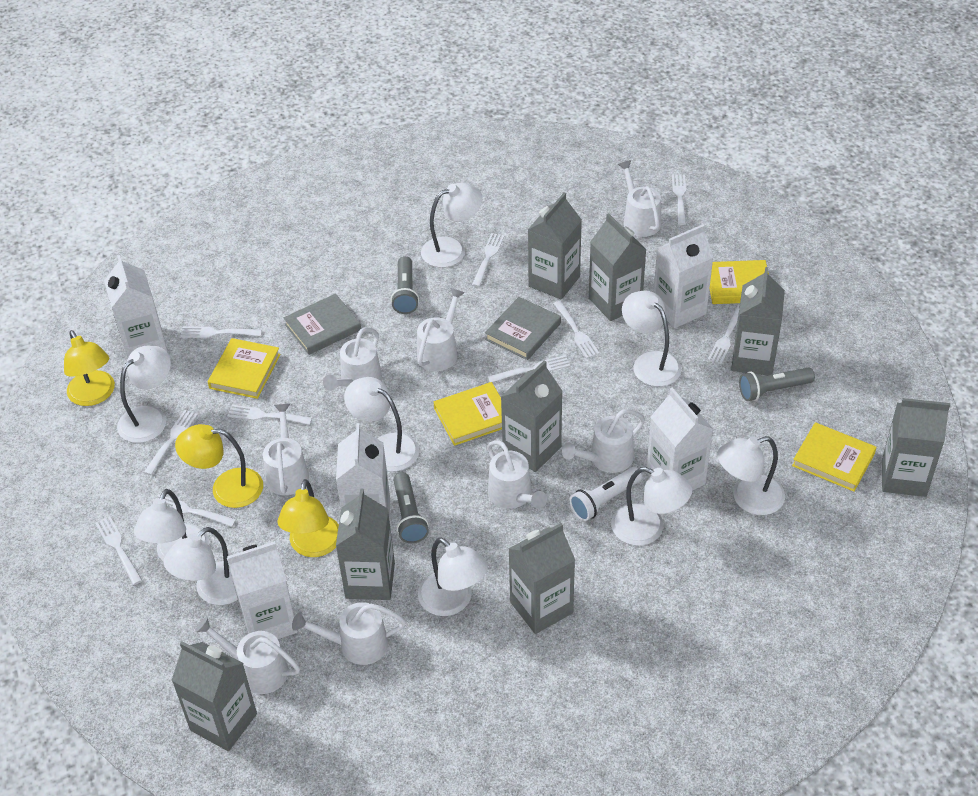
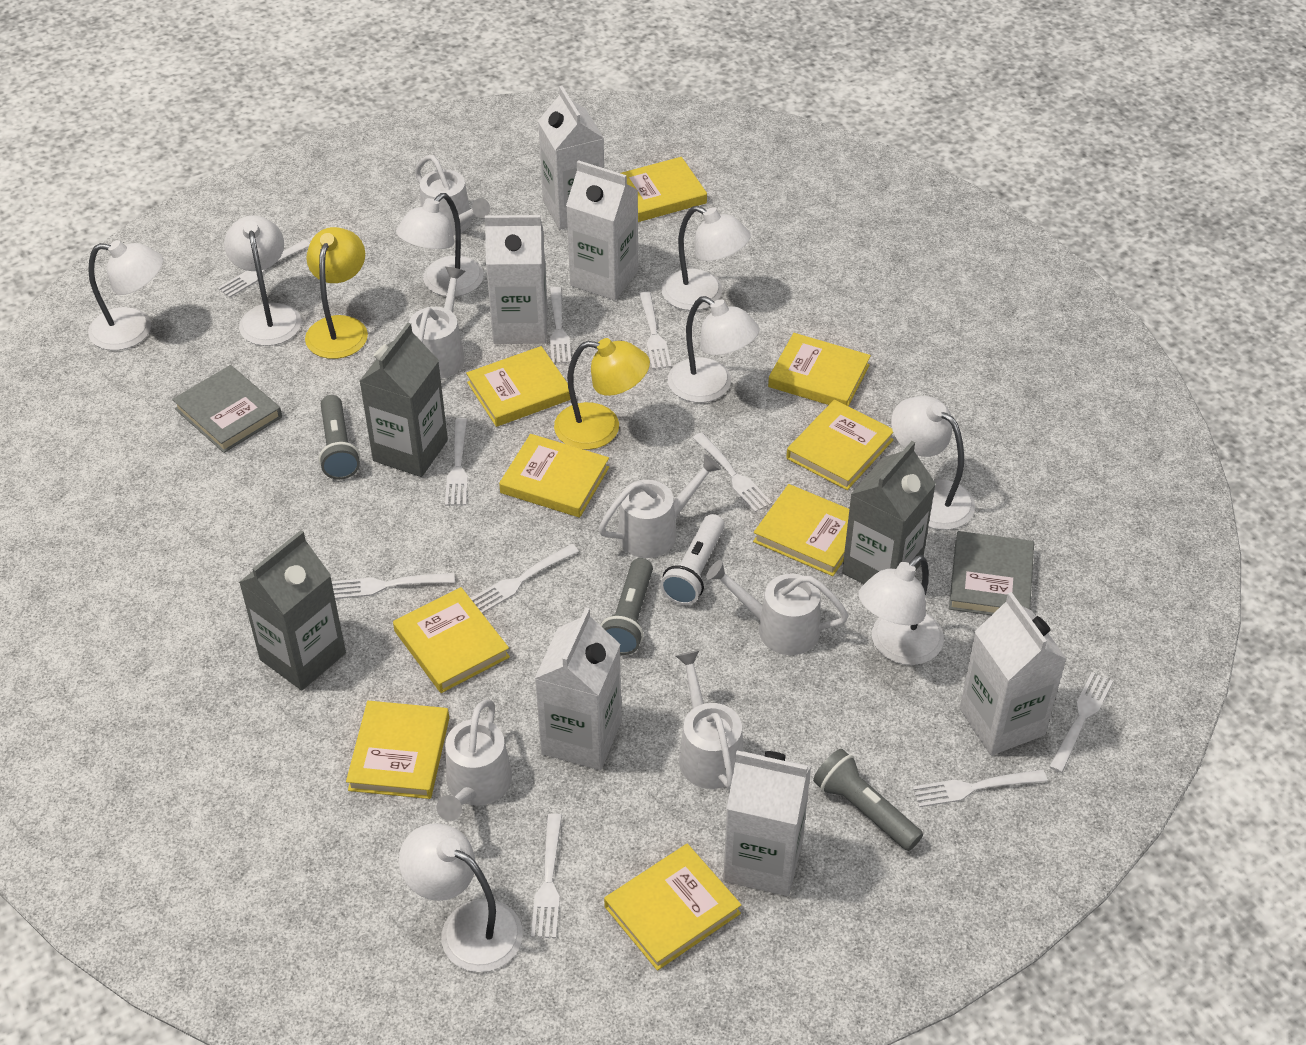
grey carton: [171,641,257,751] [336,488,395,600] [501,360,563,472] [508,523,575,634] [528,193,582,299] [589,213,647,321] [731,267,785,375] [882,398,950,497] = 8 -> [239,530,346,690] [359,323,448,477] [842,441,936,584] = 3
white carton: [104,255,168,360] [227,541,298,639] [336,423,390,521] [646,388,713,491] [654,224,714,328] = 5 -> [485,215,548,344] [534,607,622,770] [538,86,604,230] [566,160,638,301] [723,751,811,896] [960,592,1067,755] = 6
white lamp: [117,346,171,443] [134,489,209,562] [163,527,238,605] [344,377,419,472] [418,537,488,616] [421,183,482,268] [611,467,692,546] [622,291,681,387] [717,436,785,515] = 9 -> [88,240,163,350] [224,215,301,346] [396,193,484,297] [399,823,523,972] [661,206,751,311] [668,296,760,403] [858,555,944,665] [891,396,975,530] = 8
white watering can: [195,617,300,694] [263,404,309,495] [292,602,406,665] [323,327,382,391] [417,288,465,371] [487,440,547,509] [562,409,645,473] [618,160,661,237] = 8 -> [409,267,466,378] [415,155,490,236] [436,700,512,821] [599,454,721,558] [676,650,743,789] [706,560,849,655] = 6
yellow book: [208,338,280,399] [434,382,502,446] [709,260,769,304] [792,422,877,492] = 4 -> [346,701,449,799] [393,587,510,693] [466,346,571,427] [499,434,609,518] [604,844,741,970] [621,157,707,222] [753,484,849,576] [768,333,871,406] [786,400,894,490] = 9
yellow lamp: [64,330,115,406] [175,424,263,508] [277,479,339,557] = 3 -> [305,227,368,359] [554,338,650,450] = 2

